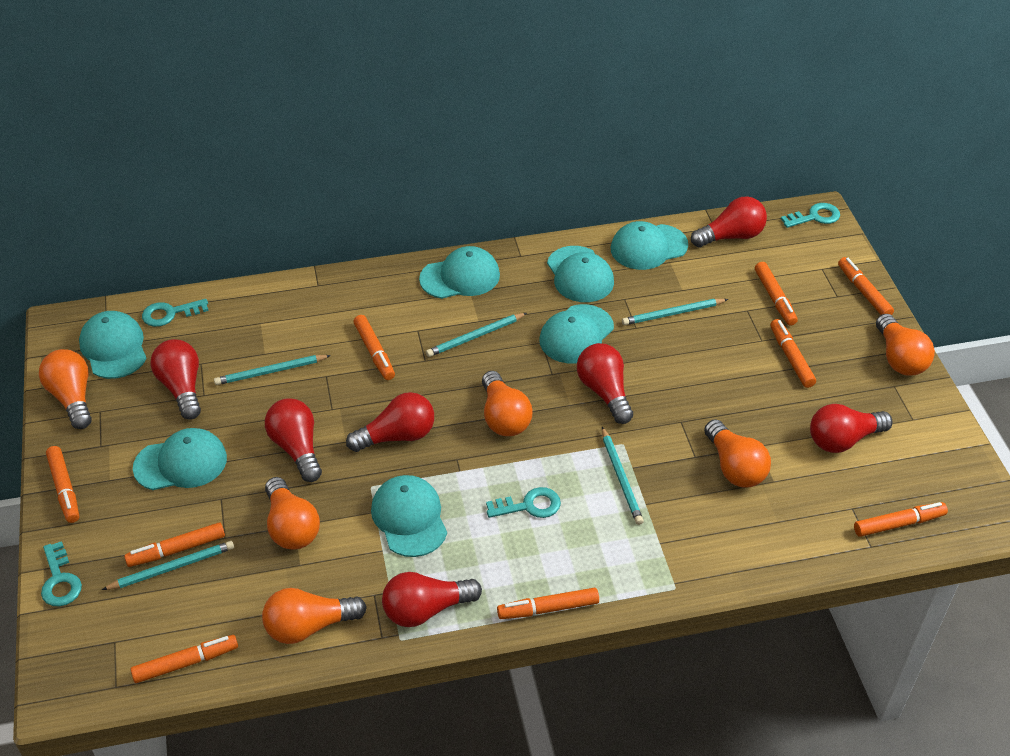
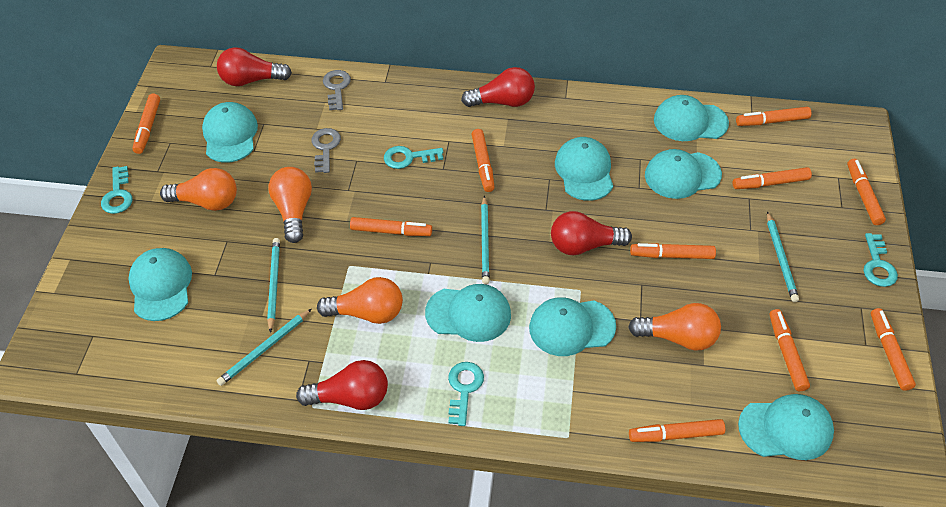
grey key: none = 0 -> [311,128,341,173] [323,70,351,110] = 2
orange light bulb: [39,349,92,429] [262,588,367,644] [265,477,320,550] [482,371,532,436] [704,419,771,487] [876,314,935,376] = 6 -> [160,168,237,211] [269,167,312,243] [317,277,403,324] [628,303,721,350] = 4
orange marker: [46,446,79,523] [124,522,225,567] [131,635,238,683] [354,315,395,380] [497,588,599,619] [755,262,798,326] [770,319,816,388] [838,257,894,315] [854,502,948,537] = 9 -> [132,94,160,154] [350,217,432,236] [472,129,495,192] [629,419,725,442] [630,243,716,259] [733,167,812,189] [736,107,811,126] [770,309,810,391] [847,159,886,225] [871,308,916,391] = 10
red light bulb: [151,339,201,420] [265,398,322,482] [346,392,434,452] [382,572,482,627] [577,343,633,424] [691,196,767,247] [810,404,892,453] = 7 -> [217,47,292,86] [296,360,388,410] [461,67,535,107] [551,211,632,256] = 4
turquoise cap: [79,311,147,379] [133,428,227,490] [371,475,447,557] [419,246,500,299] [539,304,614,363] [547,246,614,302] [611,221,688,270] = 7 -> [128,248,192,321] [202,102,258,163] [425,284,511,342] [529,297,616,356] [555,137,613,201] [645,149,722,199] [654,95,729,141] [738,394,834,460] = 8
turquoise pencil: [102,541,234,590] [214,355,331,385] [426,313,527,357] [602,427,644,525] [622,299,728,325] = 5 -> [216,309,311,386] [267,238,280,333] [481,196,490,284] [767,211,799,302] = 4

